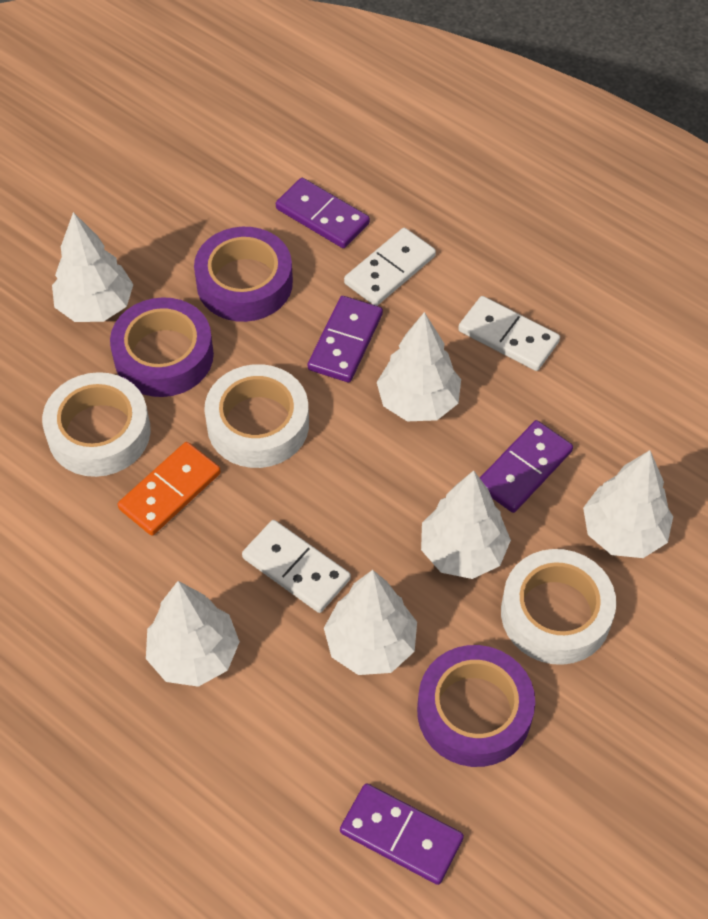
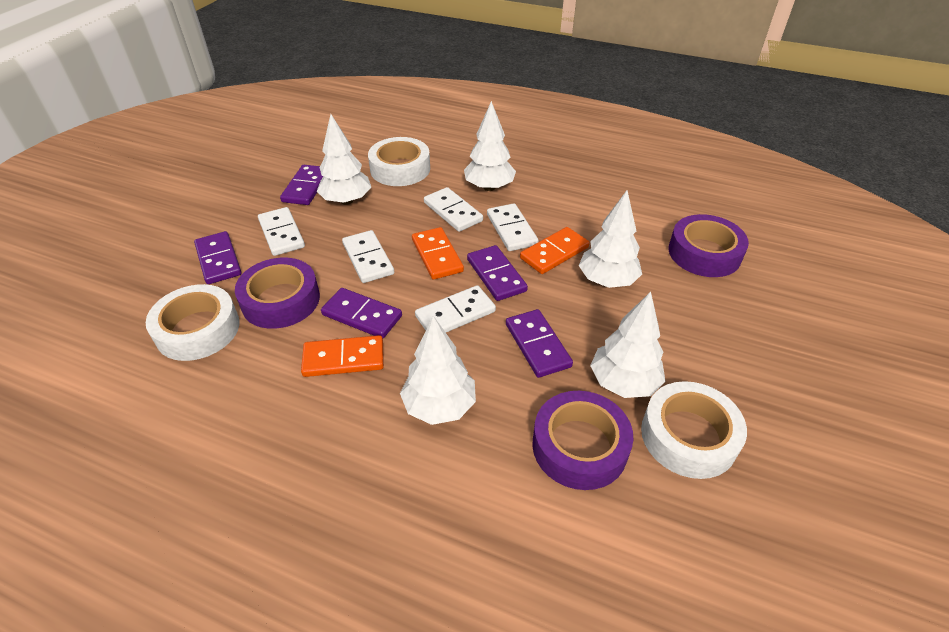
orange domino: [118,442,221,536] = 1 -> [301,335,384,377] [412,227,464,280] [520,227,590,274] = 3
purple domino: [276,178,370,248] [308,296,383,382] [340,783,464,885] [480,420,573,513] = 4 -> [194,231,242,284] [280,165,323,205] [321,288,402,338] [467,245,528,301] [506,309,573,378] = 5
white domino: [242,520,351,613] [344,228,436,306] [458,296,560,371] = 3 -> [258,207,305,256] [342,230,394,283] [415,285,496,332] [424,187,483,232] [487,203,539,251] = 5
white tree: [52,212,134,322] [146,581,240,687] [324,570,417,675] [377,312,461,421] [421,470,511,579] [583,450,673,558] = 6 -> [317,114,371,205] [400,316,476,425] [464,101,516,191] [579,190,642,288] [590,291,665,398] = 5

